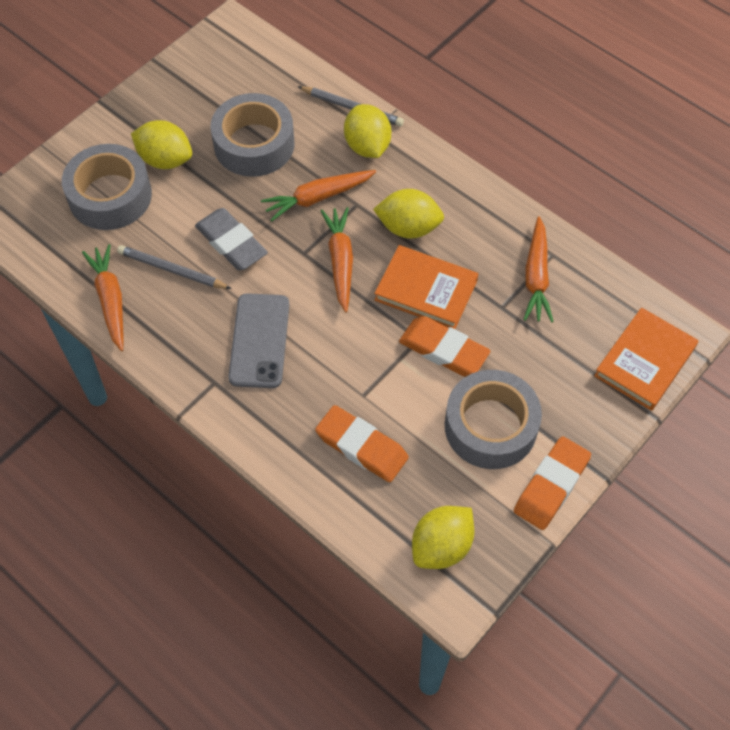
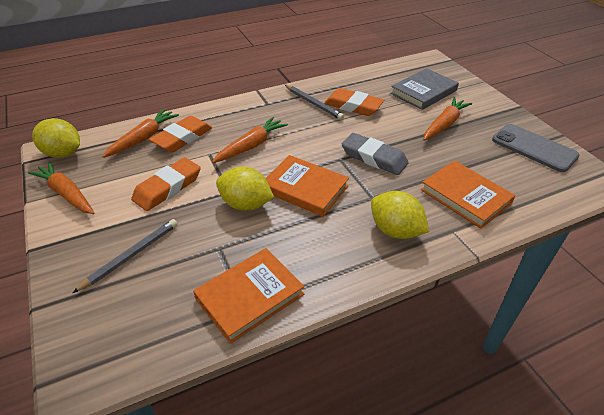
grey book: none = 0 -> [390,68,459,110] = 1
grey tape: [62,144,152,230] [211,93,294,177] [445,370,542,469] = 3 -> none = 0
orange book: [374,245,478,329] [594,308,698,411] = 2 -> [193,248,304,344] [265,155,349,217] [421,160,516,229] = 3
yellow lemon: [131,120,192,169] [344,104,391,158] [373,189,444,239] [412,506,474,569] = 4 -> [32,118,80,158] [216,167,274,211] [371,191,429,239] = 3

